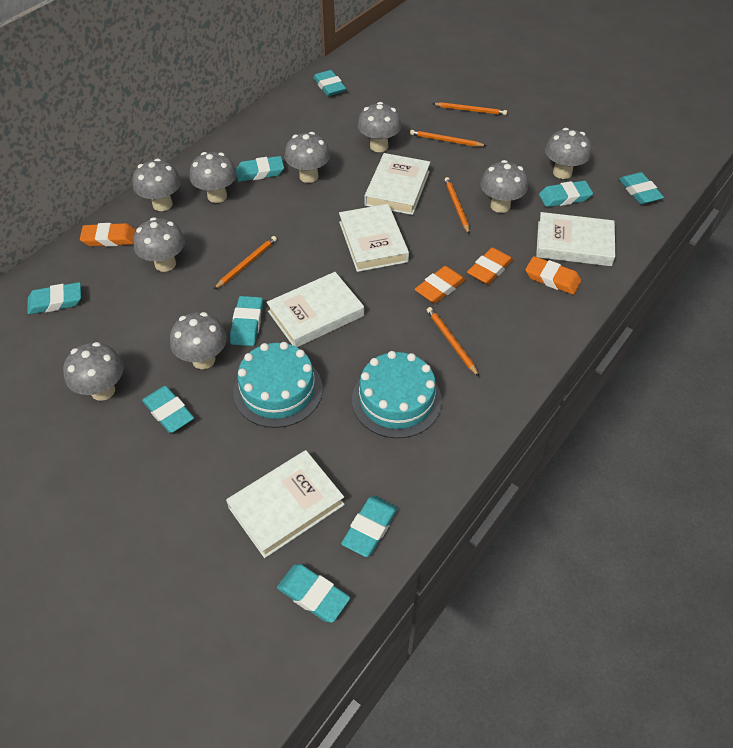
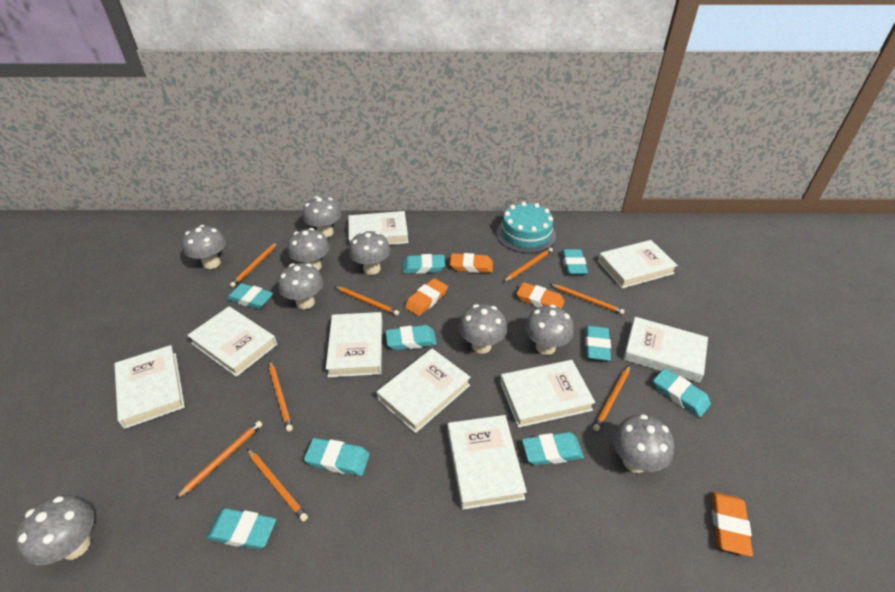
orange pencil: [214,236,277,289] [410,130,486,147] [427,307,479,376] [432,102,507,115] [445,177,470,235] = 5 -> [176,421,262,499] [230,242,278,287] [247,449,308,522] [269,361,293,432] [334,286,399,316] [503,248,553,282] [550,284,625,315] [593,365,630,431] = 8
turquoise cake: [233,342,323,428] [352,351,442,438] = 2 -> [496,202,556,253] = 1
white book: [226,450,345,558] [266,272,364,347] [339,204,409,272] [364,153,430,215] [536,212,615,266] = 5 -> [114,345,185,429] [187,306,277,377] [326,312,382,377] [348,211,408,245] [377,348,471,433] [448,415,527,510] [500,360,595,428] [598,240,678,288] [623,317,708,383] = 9

